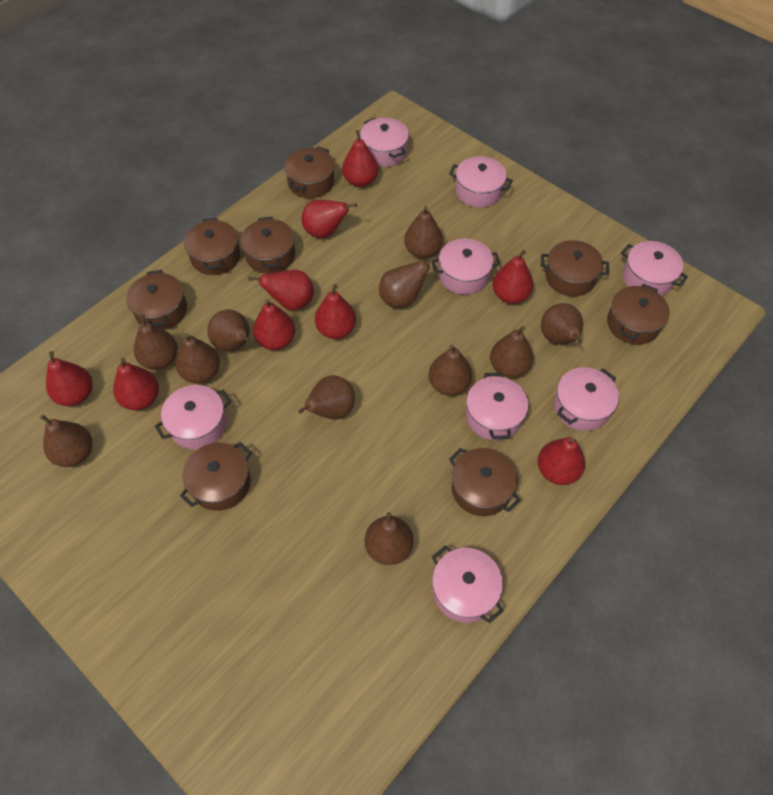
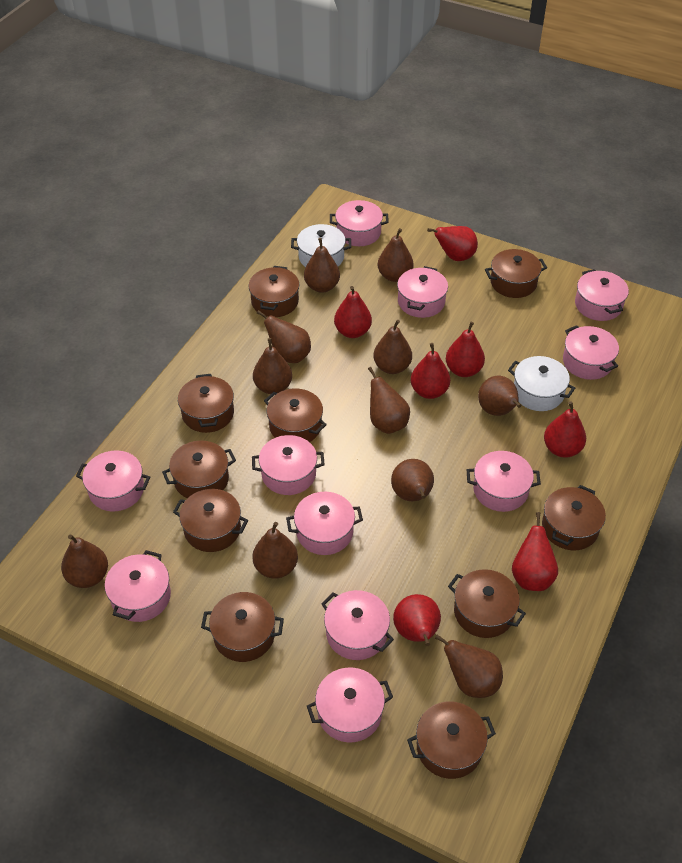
brown pot: [126,270,187,330] [180,442,252,511] [184,218,240,275] [240,217,295,274] [284,146,335,198] [449,448,520,516] [541,240,609,297] [607,284,670,345] = 8 -> [162,440,236,498] [173,489,248,552] [178,374,234,433] [201,592,284,662] [248,266,299,317] [264,389,327,442] [407,701,496,779] [448,569,526,638] [485,249,547,298] [542,485,606,550] = 10
pink pot: [155,385,231,450] [360,118,409,167] [432,239,500,295] [432,545,504,623] [449,156,513,208] [466,373,528,441] [554,367,619,431] [621,241,688,296] = 8 -> [76,450,150,512] [105,550,171,622] [252,435,325,495] [286,492,363,555] [307,668,393,742] [321,590,394,660] [330,200,389,246] [397,266,448,318] [467,451,541,512] [563,325,619,380] [575,269,629,321] = 11
red pear: [46,351,93,406] [113,358,159,410] [248,270,314,310] [253,299,295,350] [301,200,357,238] [315,284,356,339] [342,130,378,187] [493,250,533,304] [538,437,585,485] = 9 -> [334,286,372,338] [393,594,441,646] [411,343,450,399] [427,226,478,261] [446,322,485,377] [512,512,558,591] [544,401,586,458] = 7
white pot: none = 0 -> [291,224,351,267] [508,356,575,411] = 2

